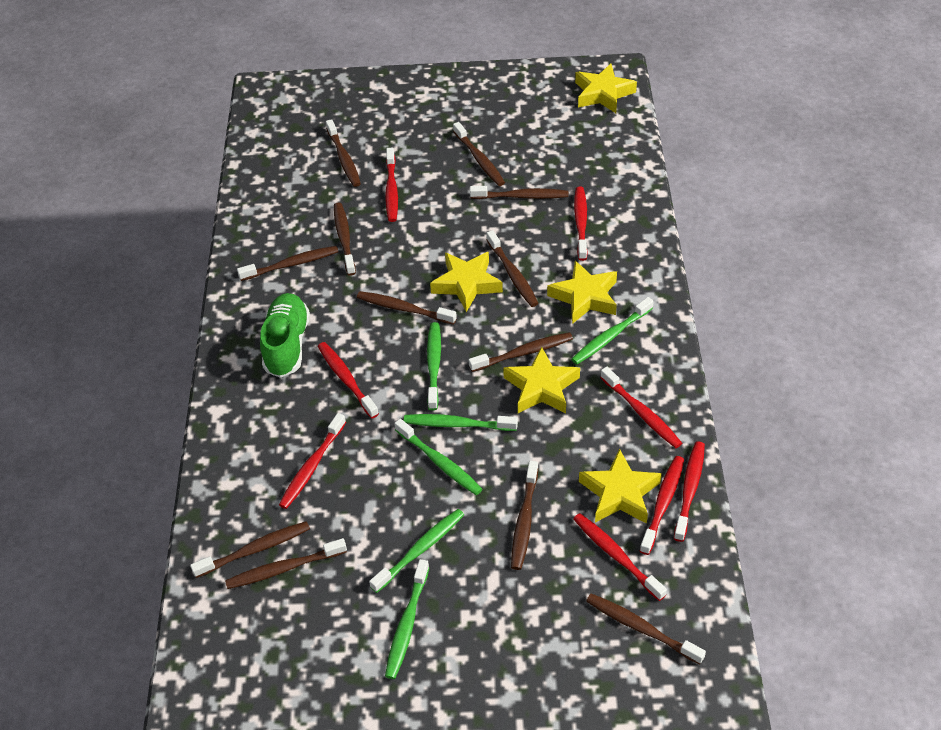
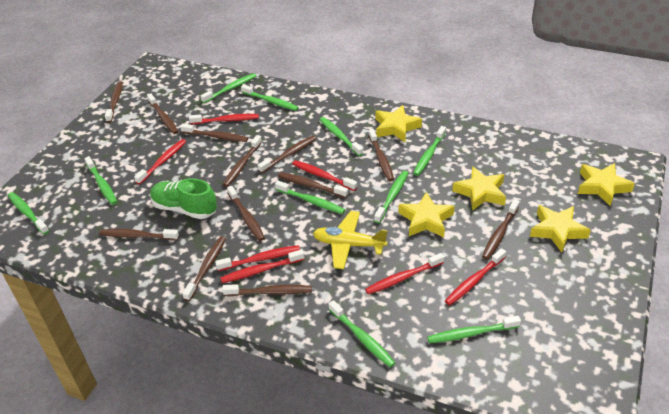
green toothbrush: [369,509,464,593] [385,559,429,679] [394,419,482,495] [404,414,518,431] [427,322,441,410] [571,297,654,364] = 6 -> [8,192,49,234] [84,156,117,205] [200,73,256,103] [241,84,299,111] [275,181,345,214] [319,117,363,156] [329,300,395,368] [374,171,408,223] [413,126,446,176] [427,316,521,343] = 10
red toothbrush: [279,413,346,509] [318,342,379,418] [385,148,398,222] [573,513,667,601] [574,187,588,261] [600,367,682,448] [640,456,684,555] [674,441,705,542] = 8 -> [134,139,186,184] [189,114,259,124] [215,245,300,271] [220,249,304,283] [292,160,357,191] [365,253,444,294] [445,248,506,305] = 7
yellow plane: none = 0 -> [313,211,388,269] = 1

